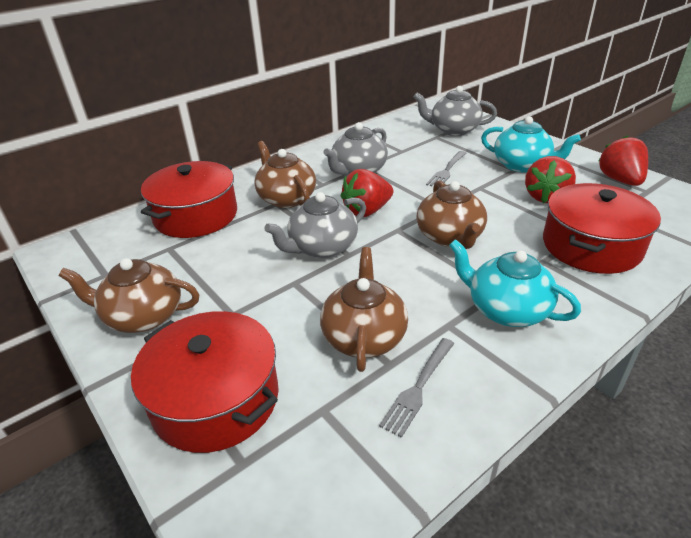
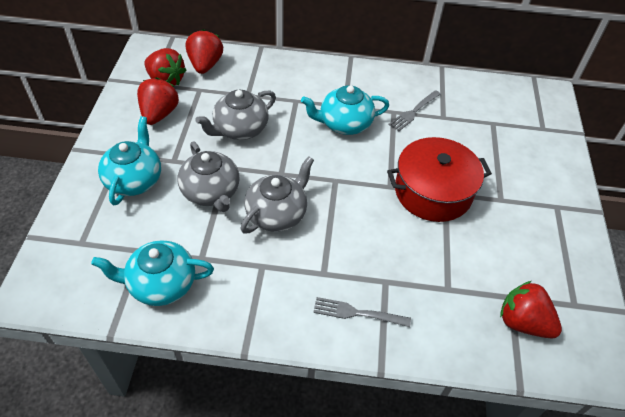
brown teapot: [59,258,199,333] [254,141,316,208] [320,247,408,372] [416,181,487,249] = 4 -> none = 0
red pot: [131,311,279,453] [141,161,237,238] [543,183,661,274] = 3 -> [387,137,492,222] = 1
red strawberry: [341,169,394,217] [525,156,576,203] [599,135,648,186] = 3 -> [137,77,179,125] [144,48,186,86] [186,29,223,74] [500,281,562,339] = 4
turquoise teapot: [449,239,581,327] [481,116,581,172] = 2 -> [91,240,214,306] [98,116,161,205] [301,85,389,135] = 3

